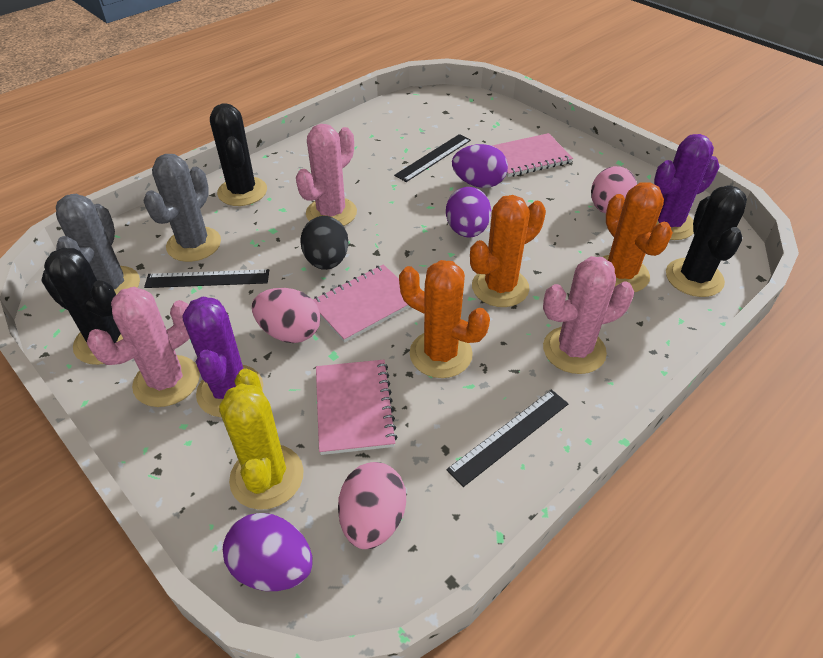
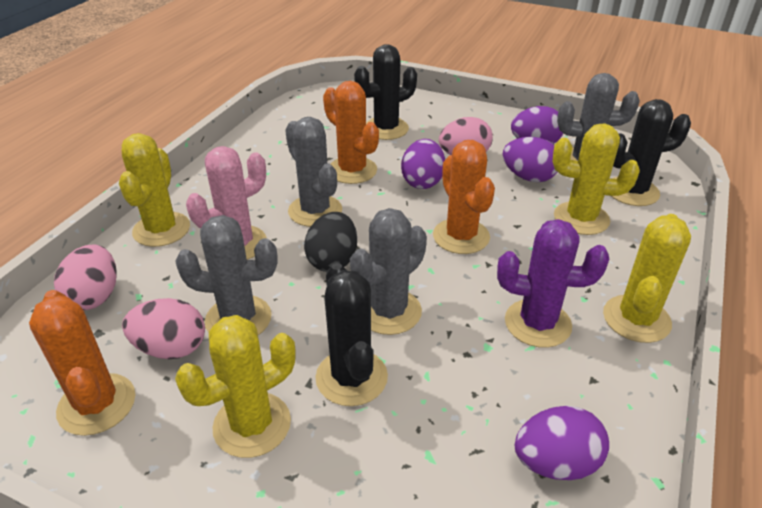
black ruler: [144,269,269,288] [394,134,471,182] [446,390,569,487] = 3 -> none = 0
grey cactus: [56,194,140,295] [143,154,221,262] = 2 -> [175,215,277,335] [285,117,342,227] [350,208,427,335] [557,73,640,161] = 4
pink cactus: [87,287,200,407] [296,124,357,226] [543,256,634,374] = 3 -> [186,146,267,260] = 1
pink notebook: [313,264,410,342] [316,360,397,455] [492,133,573,177] = 3 -> none = 0
purple cactus: [182,297,263,418] [654,134,720,240] = 2 -> [497,219,609,348] = 1
purple egg: [223,513,313,591] [446,187,491,238] [452,144,508,188] = 3 -> [401,139,445,189] [503,137,557,182] [511,106,563,144] [515,406,609,480] = 4
yellow cactus: [219,369,304,510] = 1 -> [119,133,190,247] [175,315,295,458] [553,123,640,235] [603,214,691,343] = 4

